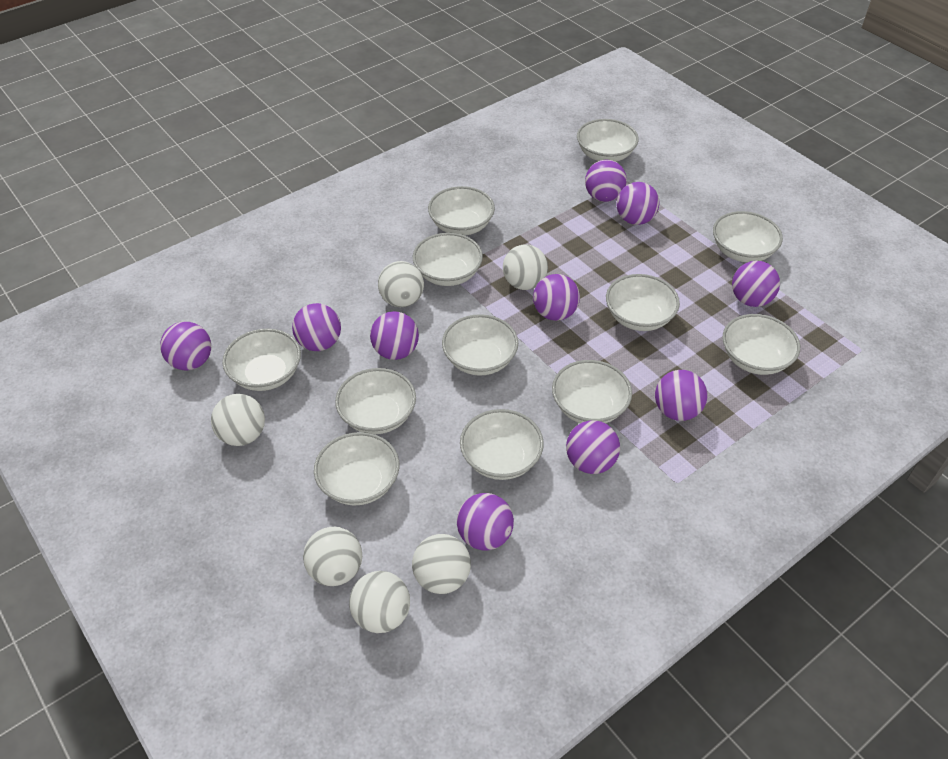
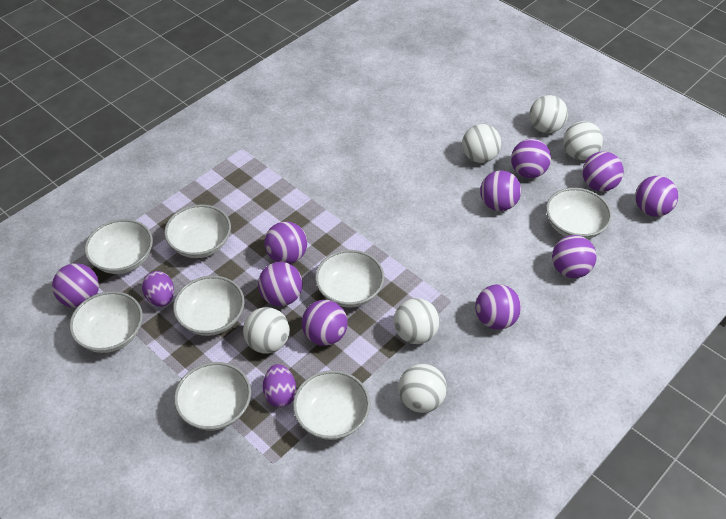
purple egg: none = 0 -> [142,271,174,307] [263,364,296,407] = 2
white bowl: [222,329,301,391] [314,432,399,505] [335,368,416,434] [413,233,483,286] [428,186,495,236] [442,314,518,376] [460,409,544,480] [552,360,632,424] [577,119,639,162] [606,274,680,331] [713,211,783,262] [723,314,800,375] = 12 -> [70,291,143,353] [85,219,153,274] [164,204,231,258] [173,276,245,336] [174,362,251,430] [293,370,370,440] [315,250,384,307] [546,188,612,239] = 8

